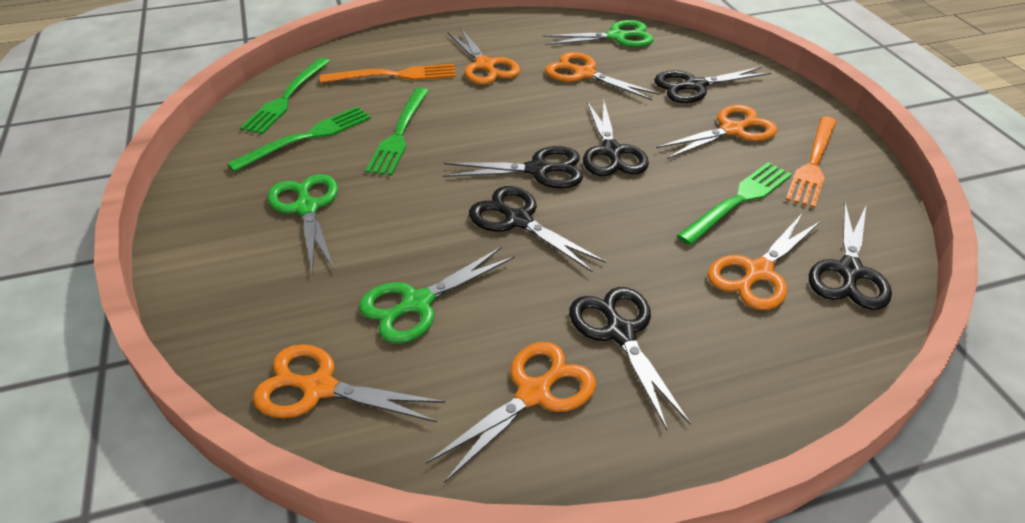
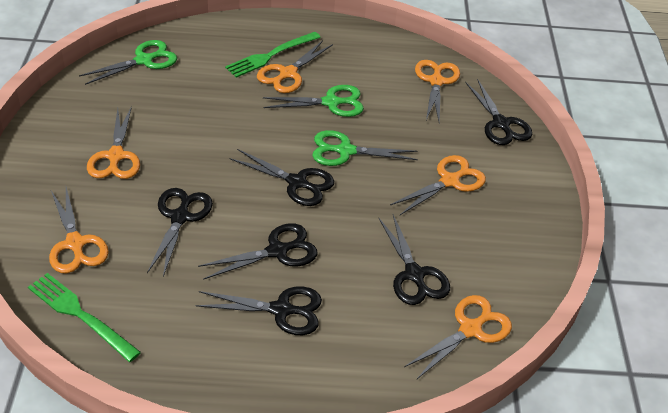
green fork: [227,106,371,172] [240,58,330,134] [365,88,429,176] [676,162,792,245] = 4 -> [28,273,141,362] [225,32,321,78] = 2
orange fork: [320,64,456,83] [786,116,837,208] = 2 -> none = 0

